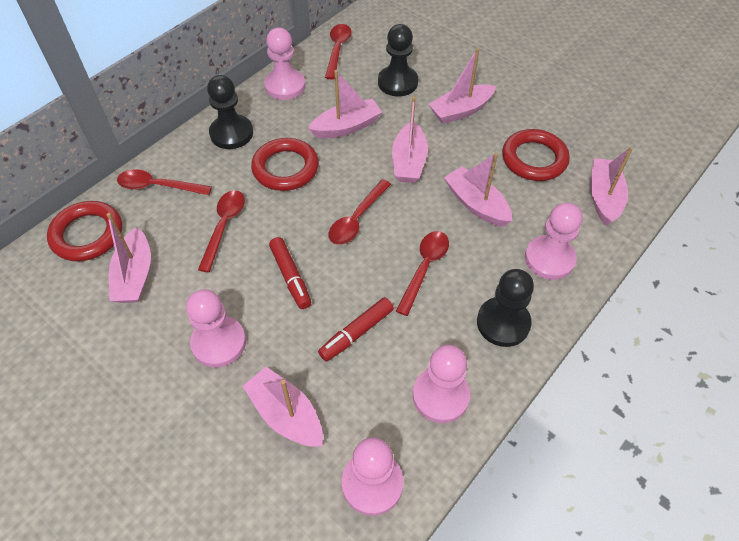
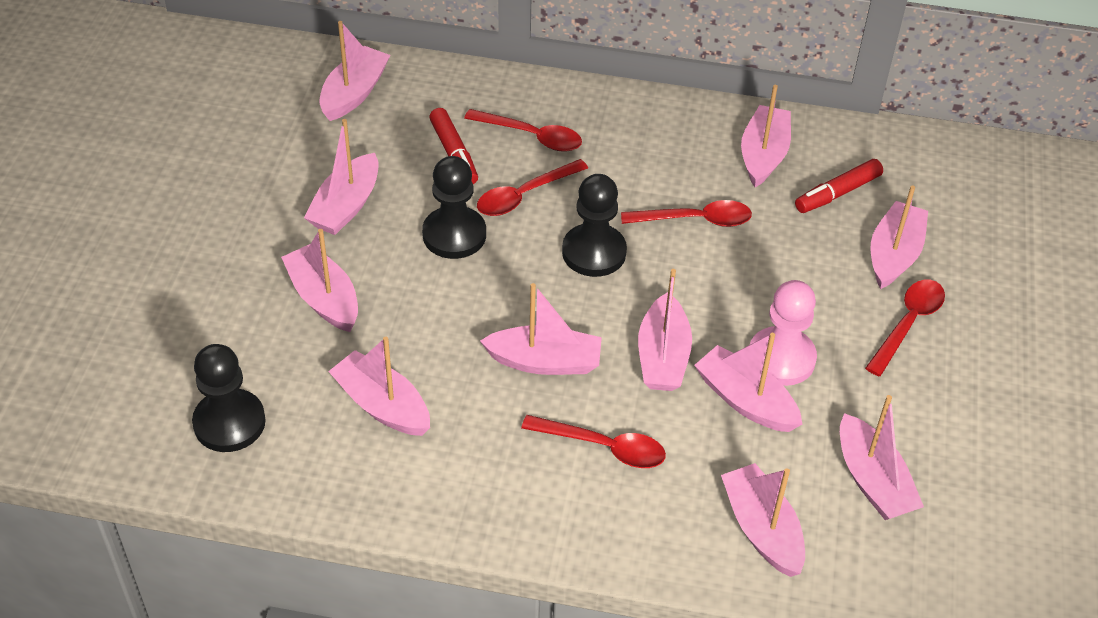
pink boat: [106,213,151,303] [243,367,323,447] [308,70,382,138] [392,96,428,183] [429,48,496,124] [444,153,512,227] [590,147,633,226] = 7 -> [281,229,358,332] [304,119,378,235] [319,21,390,121] [328,337,430,436] [480,283,602,375] [638,269,692,391] [694,333,802,432] [721,463,805,577] [741,85,791,187] [840,395,924,520] [871,186,928,289] = 11
pink pawn: [186,289,246,368] [264,27,305,100] [342,437,403,516] [413,345,470,423] [525,203,583,280] = 5 -> [750,280,817,386] = 1
red ring: [47,201,122,261] [251,138,319,191] [502,129,570,181] = 3 -> none = 0

